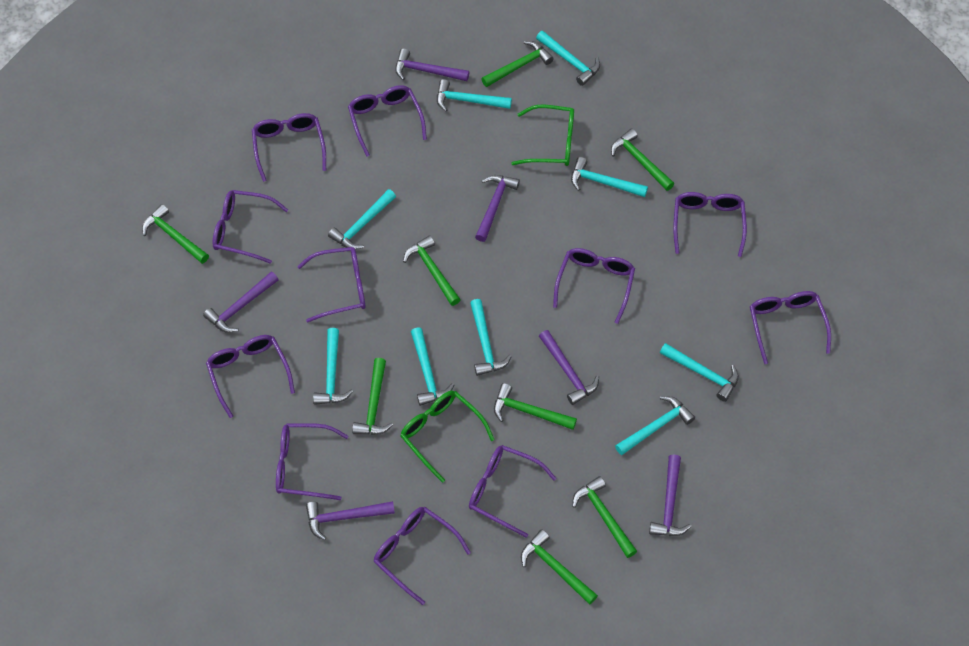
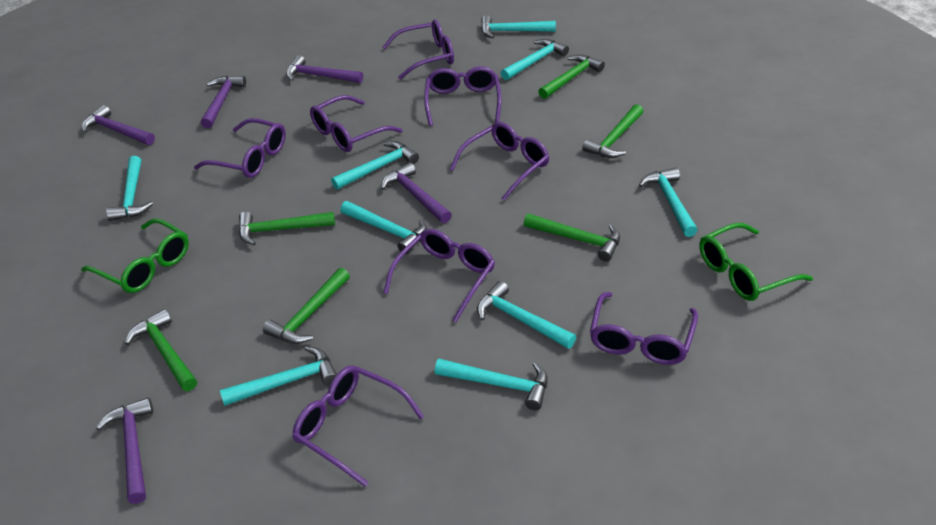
green hammer: [142,204,209,264] [352,358,393,435] [403,235,461,306] [481,41,554,87] [494,383,577,430] [521,529,598,605] [572,476,637,558] [611,129,674,191] = 8 -> [125,309,197,391] [239,212,335,245] [263,268,350,344] [524,213,620,262] [538,54,605,99] [582,104,644,158] = 6
purple glasses: [206,335,295,418] [213,190,288,264] [252,113,326,182] [276,423,348,500] [297,247,366,323] [348,85,427,157] [374,507,471,605] [469,445,557,537] [553,248,635,324] [673,192,747,257] [750,291,831,364] = 11 -> [194,118,286,178] [292,366,424,487] [310,95,403,152] [383,19,454,80] [383,229,495,322] [424,66,502,126] [450,122,549,201] [590,292,698,365] = 8
purple hammer: [203,272,279,333] [306,501,395,540] [395,48,469,81] [475,175,520,242] [539,330,599,405] [649,454,692,536] = 6 -> [82,105,155,145] [96,397,153,504] [201,76,246,128] [286,55,363,83] [381,162,452,223] = 5

